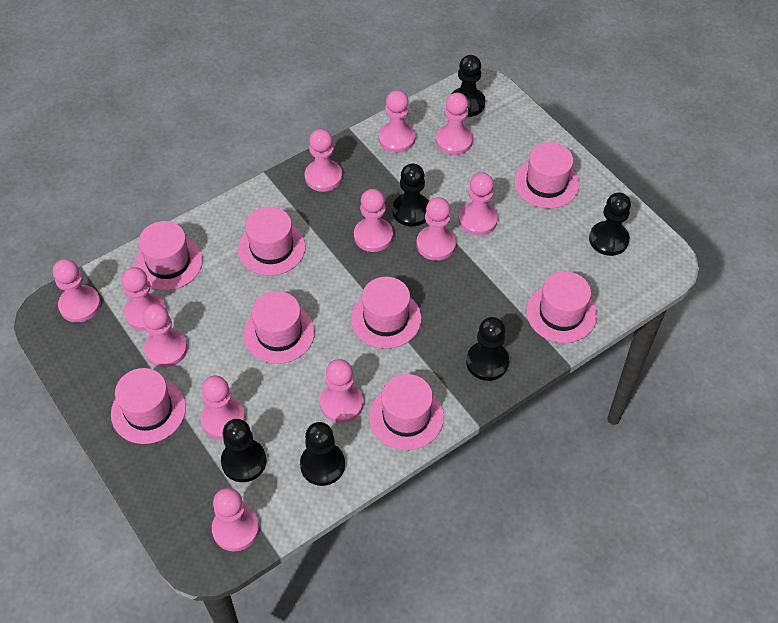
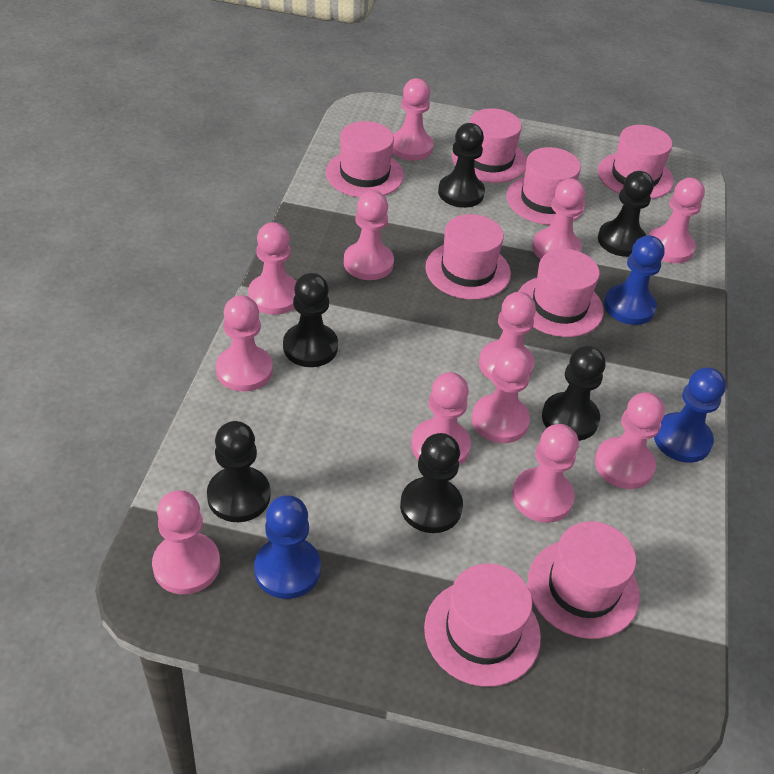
blue pawn: none = 0 -> [254,495,321,599] [604,235,664,325] [654,367,726,463] = 3

